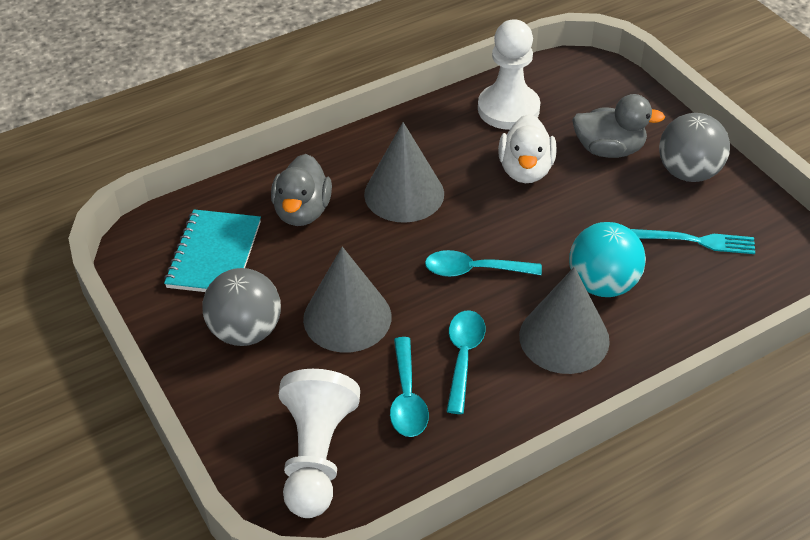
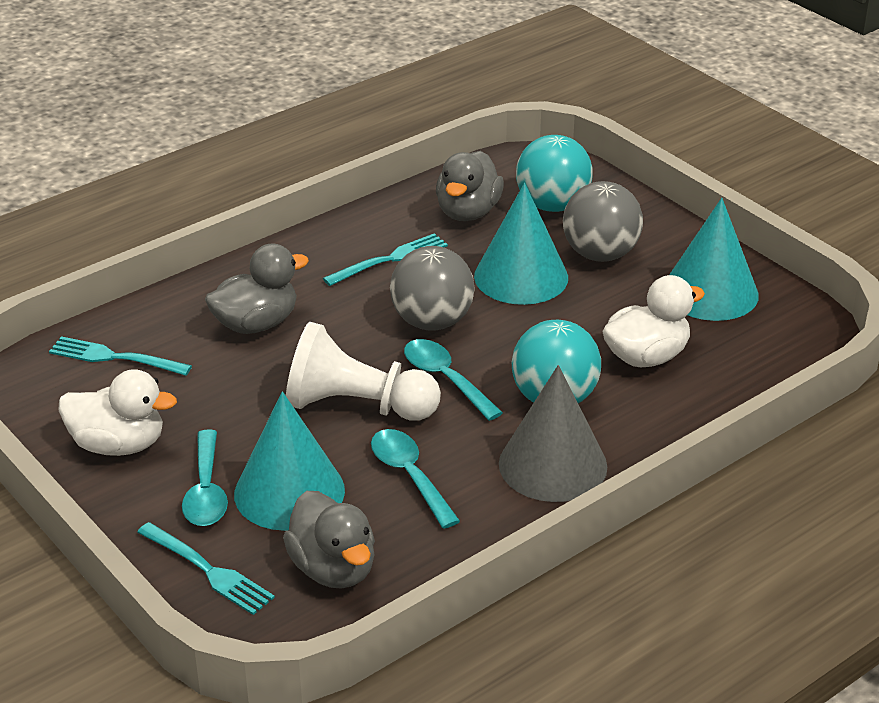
grey cone: [303,247,392,352] [364,122,444,223] [519,267,610,374] = 3 -> [499,365,607,502] = 1
grey duck: [271,154,332,226] [572,94,665,158] = 2 -> [205,244,309,334] [283,491,375,589] [436,151,504,221] = 3
turquoise ball: [569,222,646,297] = 1 -> [512,320,601,403] [516,135,592,212] = 2
turquoise cone: none = 0 -> [234,391,345,531] [474,183,568,305] [669,198,759,321] = 3
turquoise fork: [631,229,755,254] = 1 -> [49,336,192,376] [137,522,275,615] [323,233,448,286] = 3
turquoise notebook: [164,209,261,292] = 1 -> none = 0
white duck: [498,114,557,183] = 1 -> [58,369,177,456] [602,275,705,367] = 2
white pawn: [279,369,360,518] [478,19,540,130] = 2 -> [286,322,441,421] = 1

